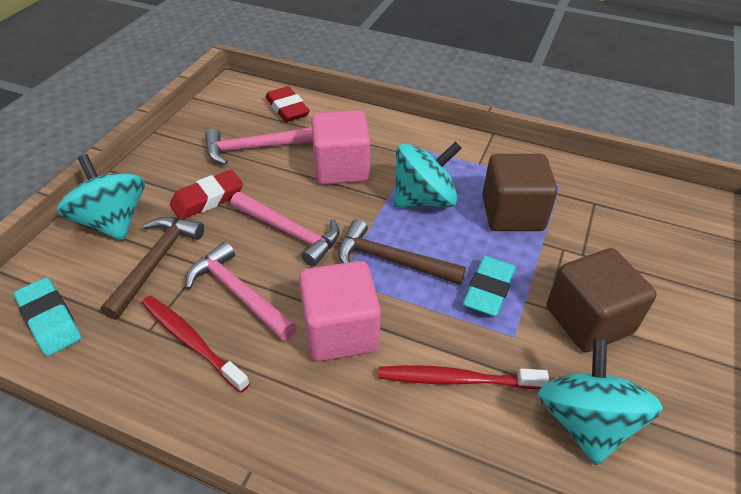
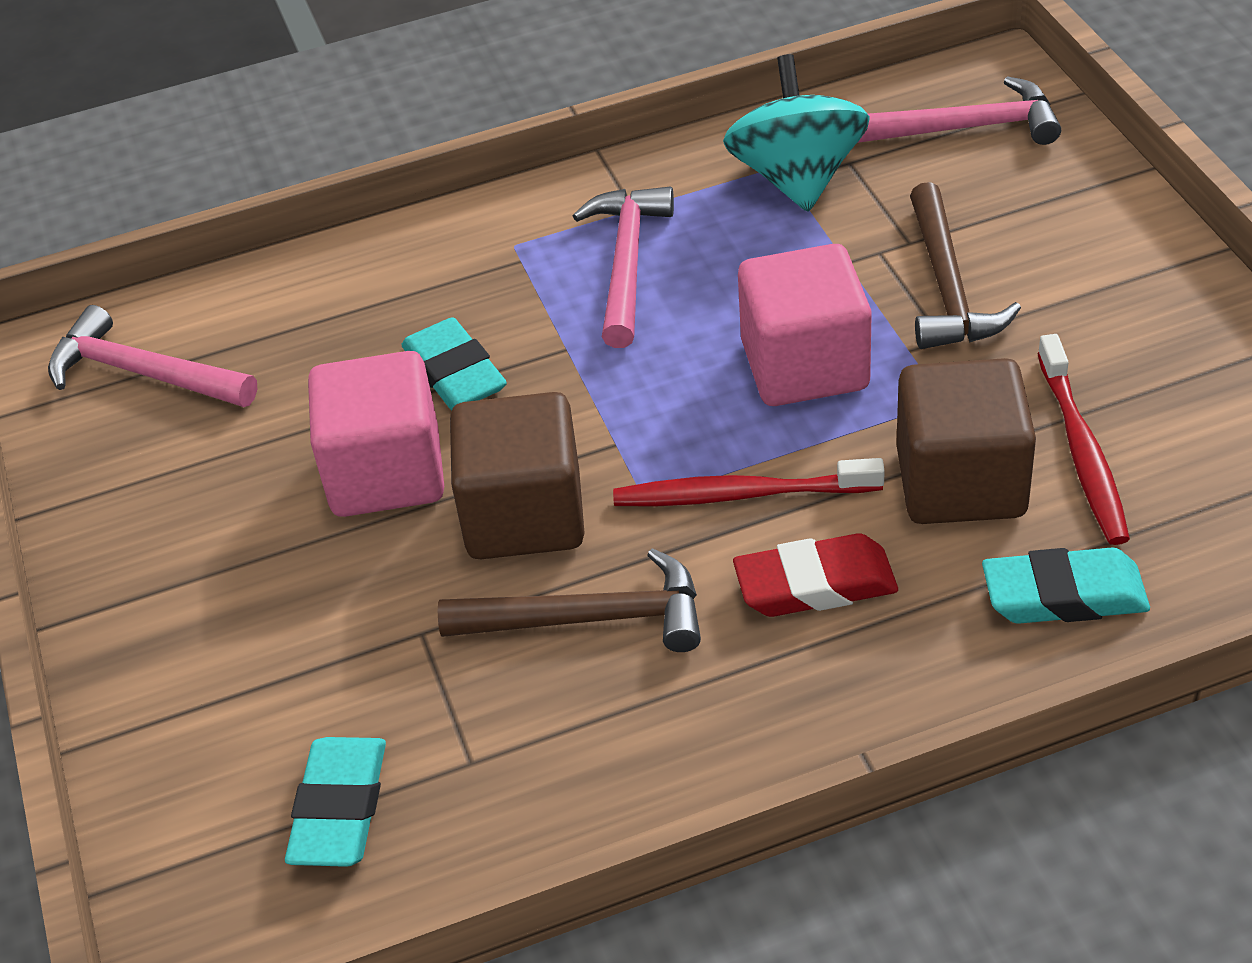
red eraser: [170,170,243,220] [265,86,310,122] = 2 -> [733,533,898,617] = 1
turquoise eraser: [14,277,81,356] [463,256,515,316] = 2 -> [285,737,386,867] [401,317,507,410] [982,547,1150,624] = 3
turquoise spinning top: [57,154,145,241] [394,141,462,207] [538,339,663,465] = 3 -> [723,54,870,212] = 1

